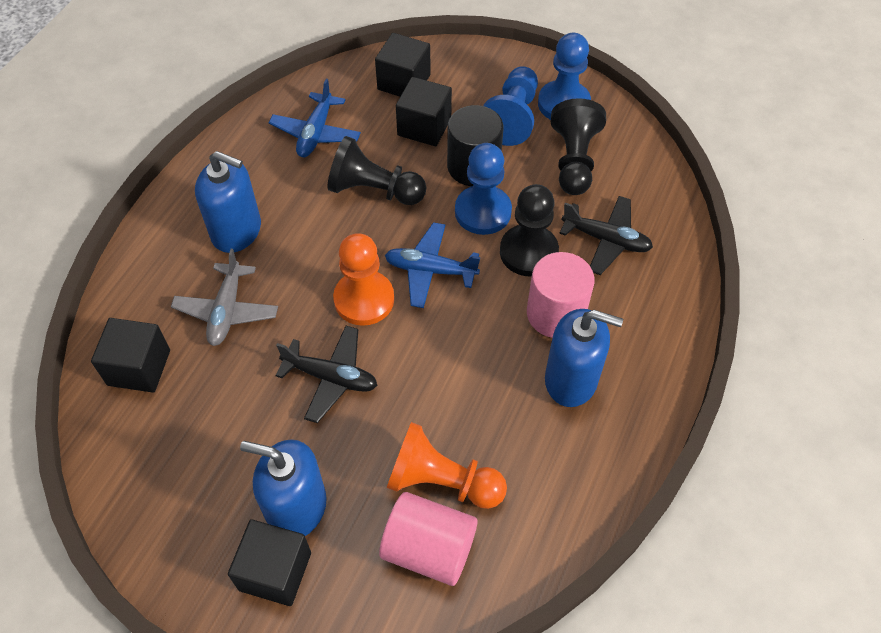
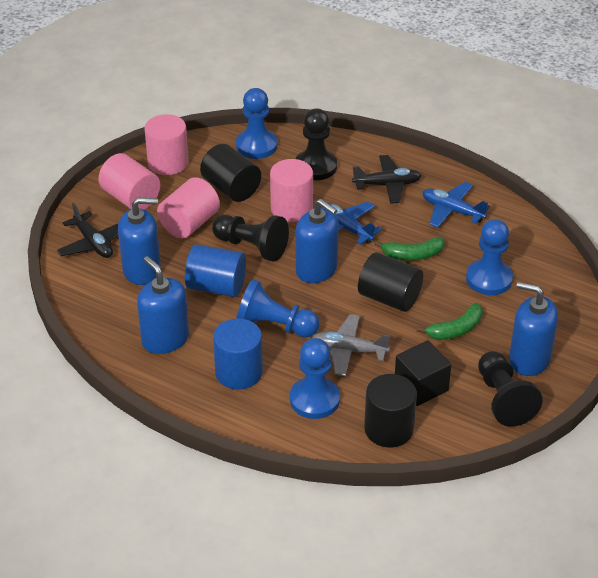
black cube: [91,318,170,393] [228,519,311,606] [375,33,431,97] [396,77,452,146] = 4 -> [395,340,451,406] = 1
black cylinder: [447,105,503,186] = 1 -> [200,144,261,202] [358,252,423,312] [364,374,417,447] = 3
blue cylinder: none = 0 -> [185,244,246,297] [213,318,263,389] = 2
blue pawn: [455,143,512,235] [483,66,538,146] [538,33,591,120] = 3 -> [236,88,277,159] [236,279,320,338] [290,338,340,419] [466,219,513,295] = 4
blue soap dispenser: [195,151,261,253] [240,439,327,536] [545,309,623,407] = 3 -> [118,198,161,285] [137,256,189,354] [296,199,339,283] [509,282,558,376] = 4
green banana: none = 0 -> [375,237,445,261] [417,303,483,340] = 2
orange pawn: [333,233,394,326] [387,422,507,509] = 2 -> none = 0
pink cylinder: [379,492,477,586] [527,252,595,338] = 2 -> [98,153,161,210] [144,114,189,175] [157,177,220,238] [270,159,313,222] = 4

